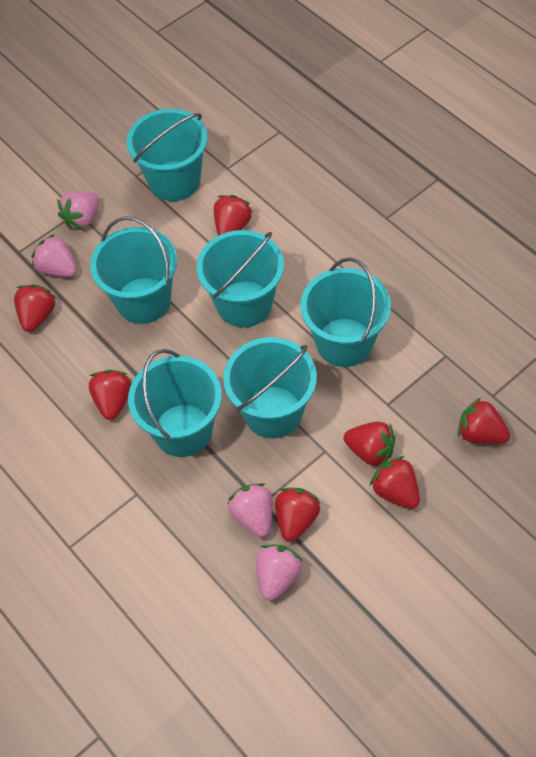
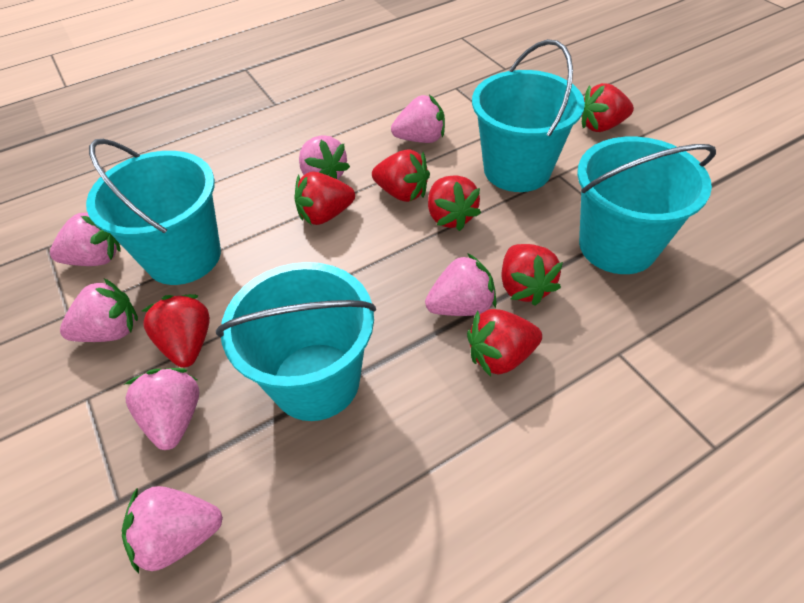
pink strawberry: [32,234,77,277] [57,191,99,230] [228,483,273,537] [256,545,303,601] = 4 -> [50,213,121,266] [60,278,138,342] [122,486,223,574] [125,368,200,450] [299,135,350,180] [391,95,445,143] [425,253,497,316] = 7
turquoise bucket: [90,216,177,324] [127,109,207,201] [128,349,222,457] [196,230,284,328] [223,337,317,438] [300,258,391,367] = 6 -> [86,139,221,285] [216,262,376,421] [472,39,585,192] [577,137,716,274] = 4

